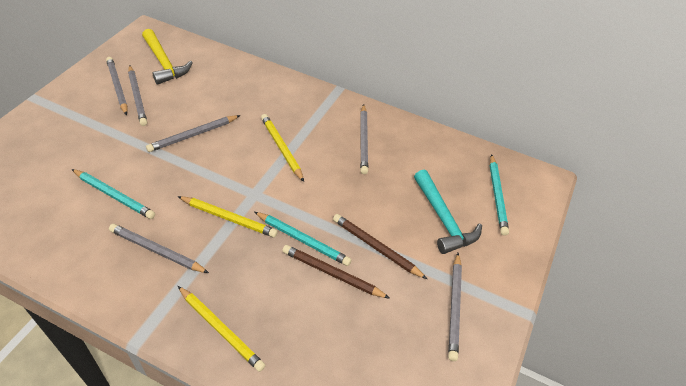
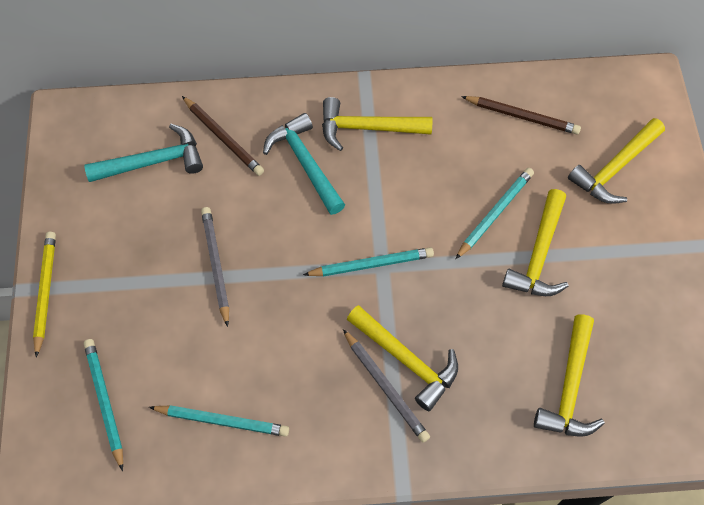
grey pencil: [106,57,128,115] [109,224,209,273] [128,65,147,126] [146,115,241,152] [360,104,368,174] [448,253,462,361] = 6 -> [201,207,229,327] [343,329,430,443] = 2
turquoise hammer: [414,170,482,254] = 1 -> [84,124,203,182] [263,113,345,215] = 2
turquoise pencil: [72,169,155,219] [254,212,351,266] [490,154,509,236] = 3 -> [84,339,123,471] [149,405,289,437] [303,247,434,277] [456,168,534,259] = 4
yellow hammer: [142,29,193,85] = 1 -> [322,97,432,151] [347,305,458,411] [502,189,569,296] [534,314,605,437] [568,118,665,204] = 5
yellow pencil: [178,196,278,238] [178,286,266,372] [261,114,304,182] = 3 -> [33,232,56,358] = 1

